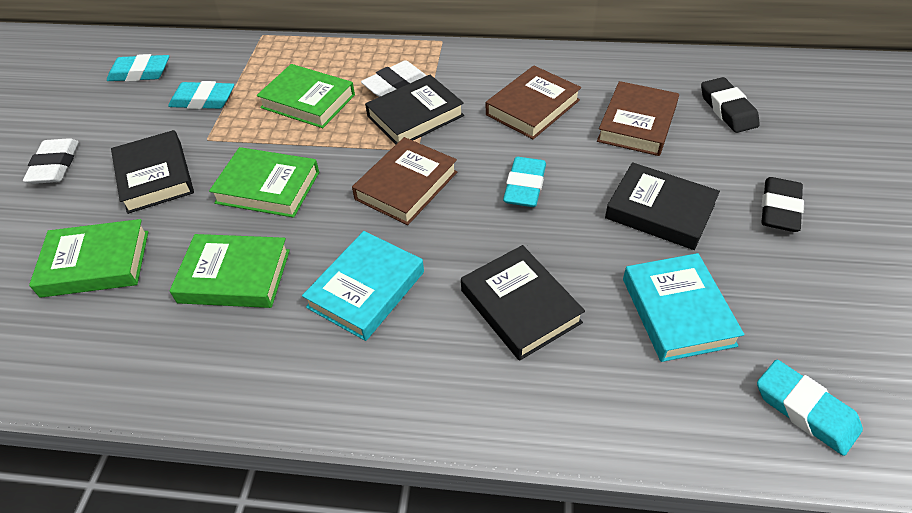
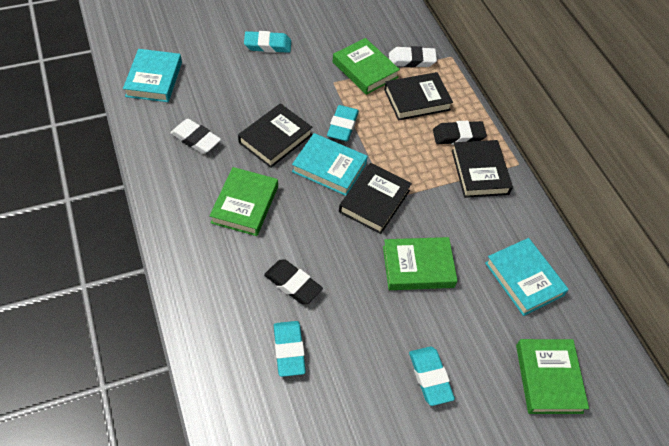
brown book: [352,137,457,225] [486,66,581,139] [597,81,679,156] = 3 -> none = 0
turquoise book: [302,231,424,341] [623,253,744,362] = 2 -> [123,49,182,102] [292,133,368,196] [485,238,569,316] = 3

